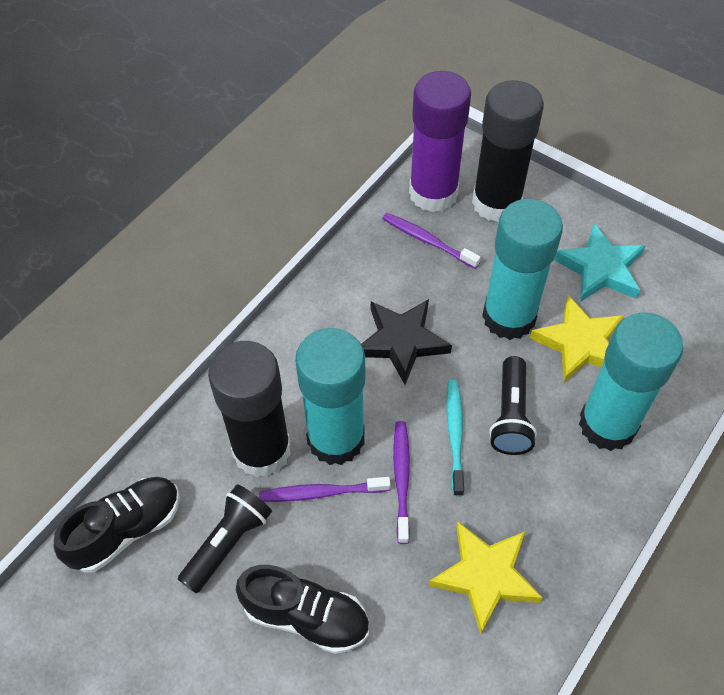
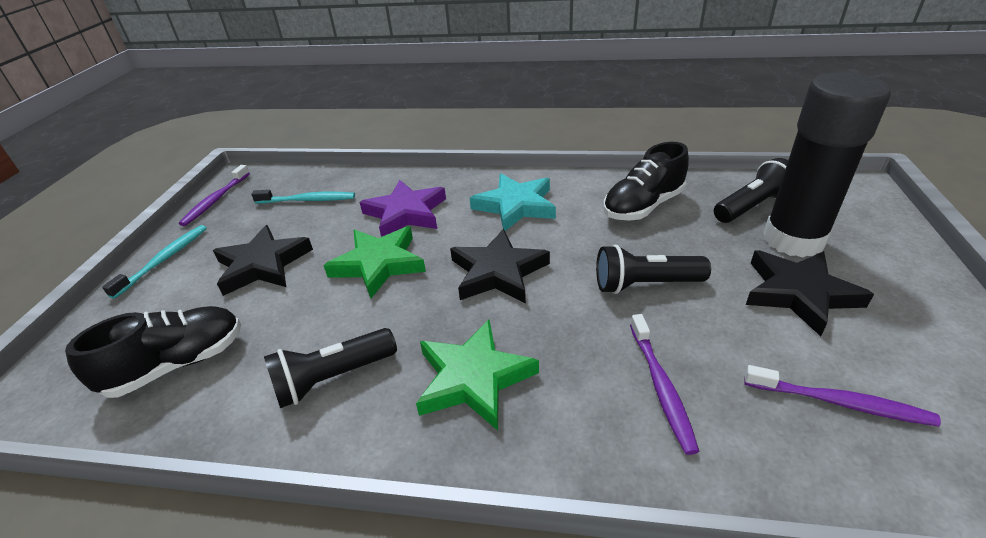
black flashlight: [178,484,272,593] [489,356,537,455] = 2 -> [264,328,397,408] [596,245,711,294] [714,158,788,223] = 3
black glue stick: [208,341,291,478] [472,80,544,222] = 2 -> [763,72,891,258] = 1
black star: [361,299,452,385] = 1 -> [213,225,313,296] [450,229,550,303] [746,250,874,336] = 3
green star: none = 0 -> [323,226,426,298] [416,320,539,431] = 2
purple glue stick: [409,71,471,213] = 1 -> none = 0
purple star: none = 0 -> [360,180,446,237] = 1
turquoise glue stick: [295,328,365,465] [482,199,563,340] [579,312,683,451] = 3 -> none = 0
turquoise toothbrush: [447,380,464,496] = 1 -> [102,225,207,299] [251,190,355,204] = 2
yellow star: [429,522,543,635] [530,295,624,383] = 2 -> none = 0

